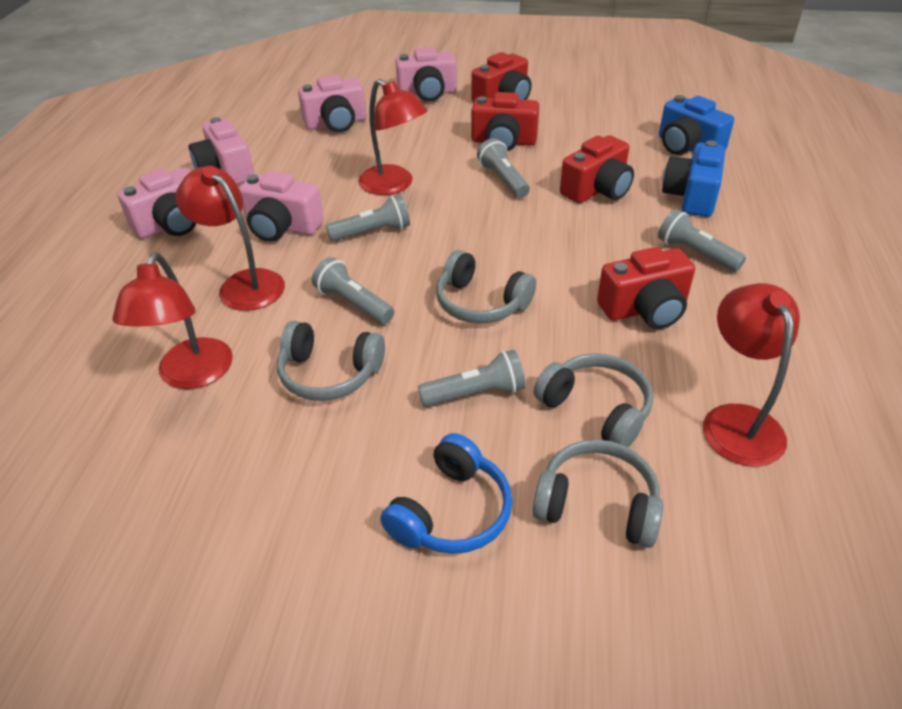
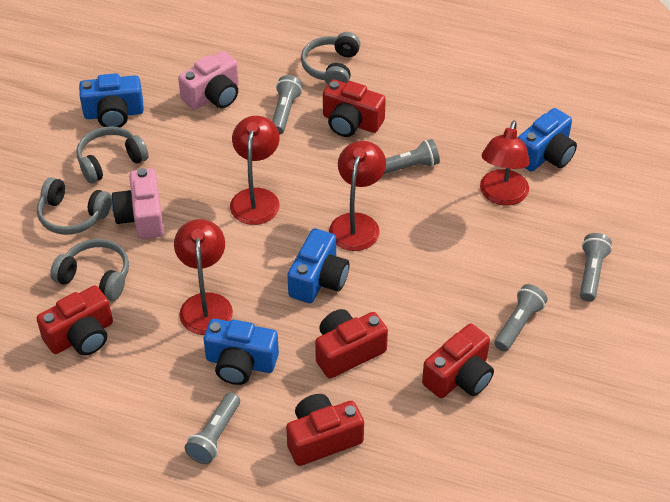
blue camera: [659,95,734,155] [662,140,725,217] = 2 -> [79,73,144,128] [204,319,279,385] [287,228,349,303] [518,108,577,171] = 4
blue headphones: [380,433,512,554] = 1 -> none = 0
pink camera: [118,167,197,238] [189,117,254,185] [239,171,324,242] [298,75,366,132] [395,47,457,101] = 5 -> [112,168,164,239] [178,51,239,110] = 2
red camera: [471,52,531,103] [471,92,539,152] [560,135,634,203] [597,247,695,329] = 4 -> [36,285,113,356] [286,394,364,466] [315,309,388,378] [323,79,386,137] [422,324,494,398] = 5

